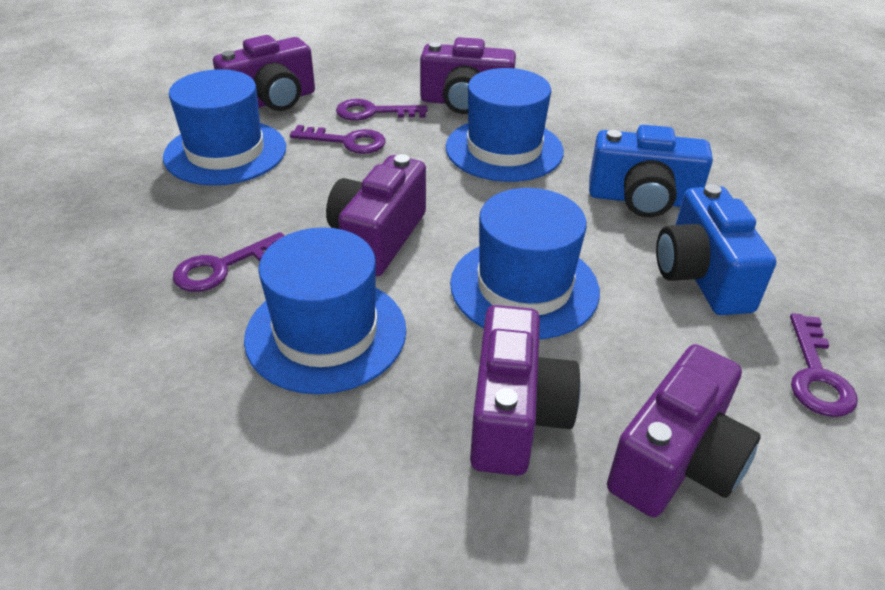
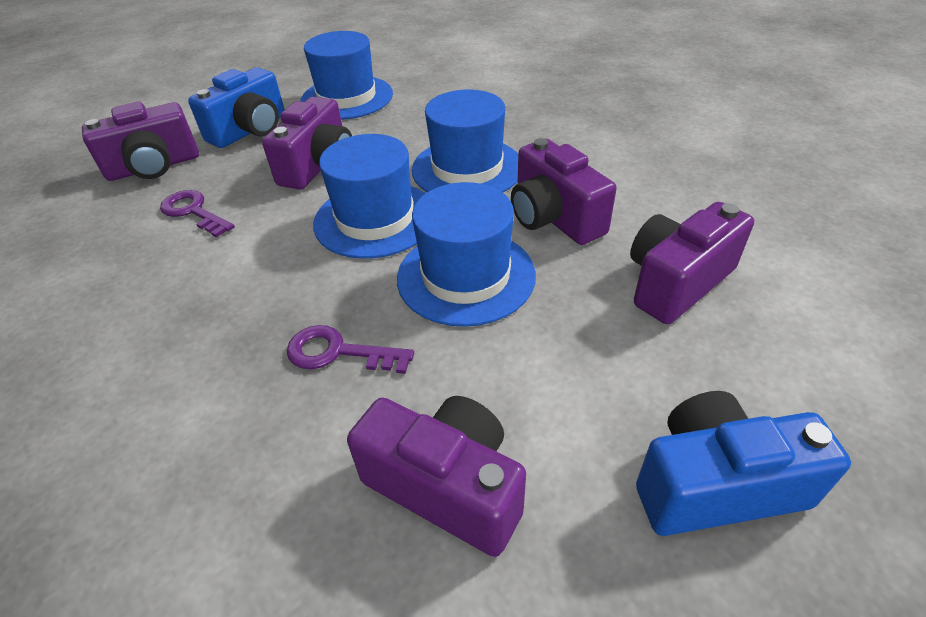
purple key: [173,232,285,292] [290,125,386,154] [336,99,428,121] [790,313,858,417] = 4 -> [160,190,235,238] [287,325,414,374] = 2

